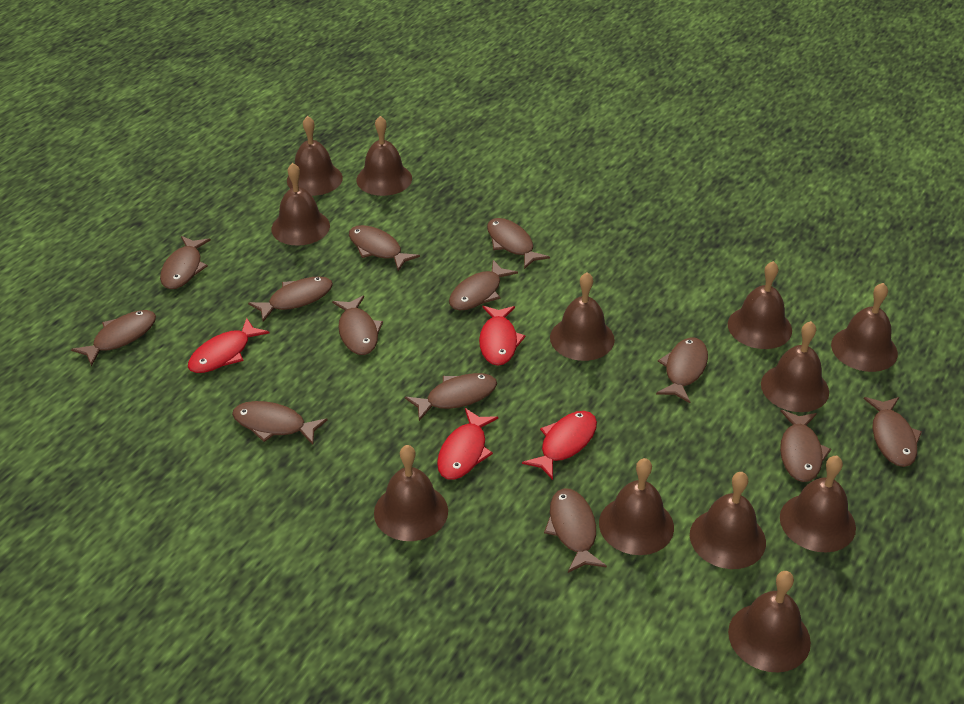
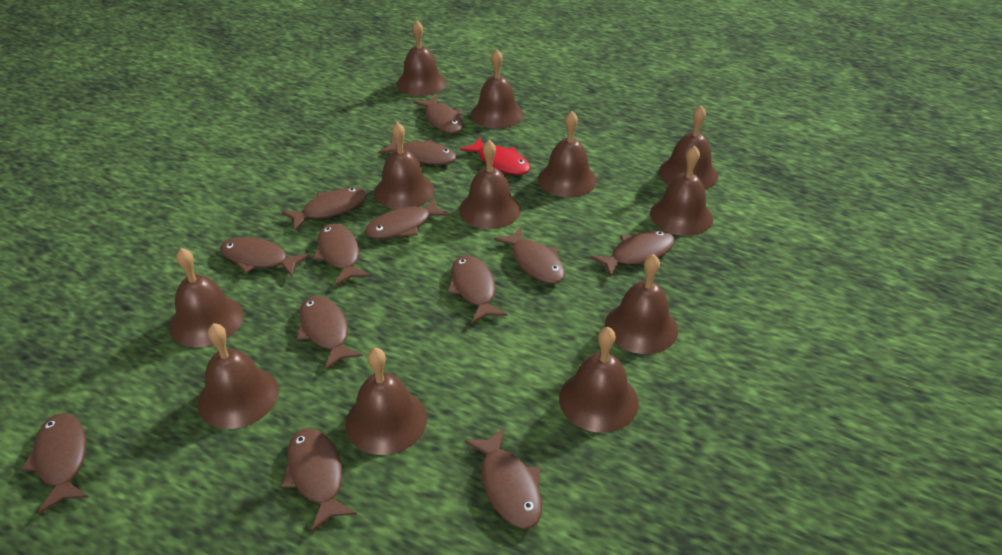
red fish: [188,318,269,373] [437,408,498,480] [479,306,526,366] [522,411,597,480] = 4 -> [460,137,530,175] = 1

